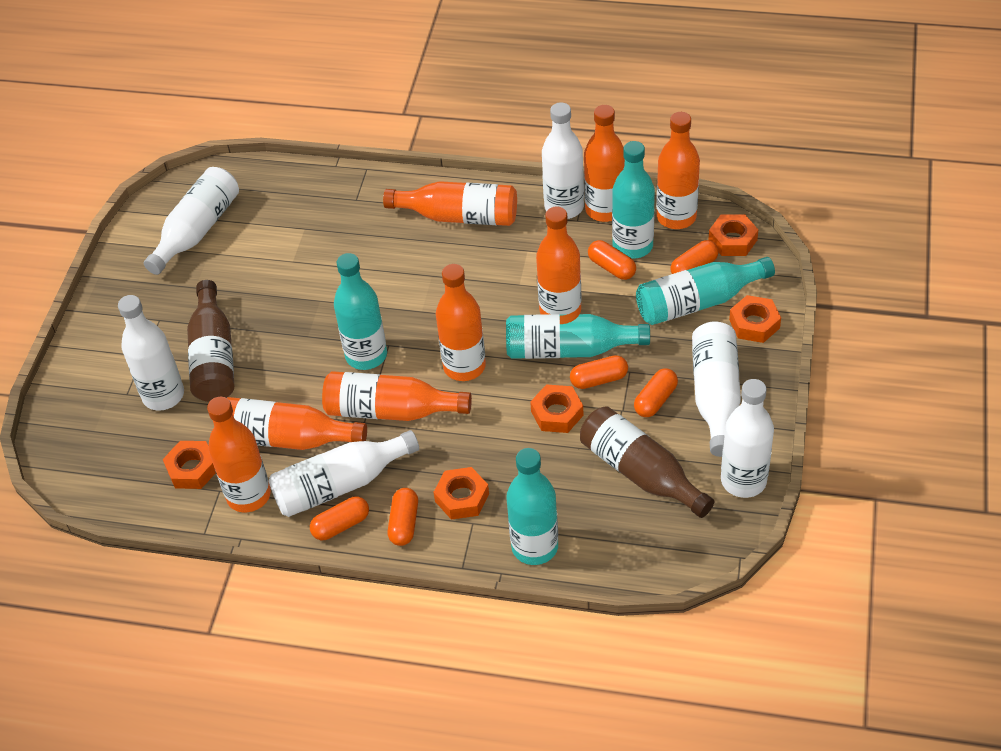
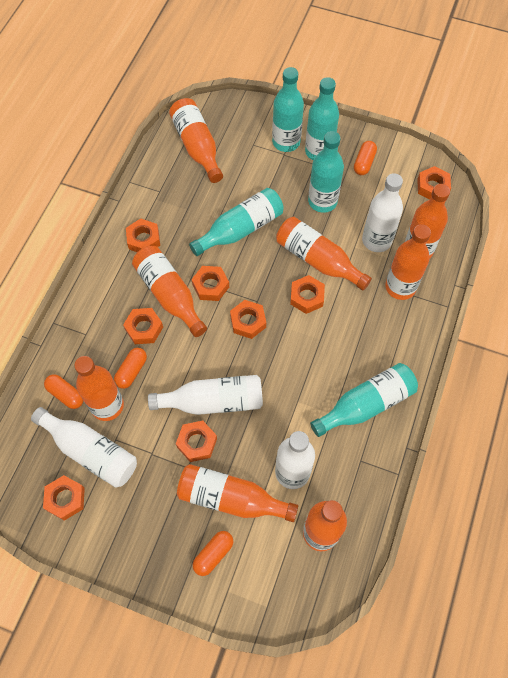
brown bottle: [187,280,234,402] [580,406,714,518] = 2 -> none = 0
orange capsule: [310,496,369,540] [388,488,418,546] [570,355,628,389] [588,240,636,280] [634,368,678,417] [670,240,718,274] = 6 -> [44,374,83,409] [114,348,147,389] [193,531,233,576] [354,141,377,175] = 4
orange nut: [163,441,216,489] [434,467,489,520] [530,385,584,433] [708,214,758,256] [729,295,781,343] = 5 -> [43,475,85,521] [123,308,163,344] [126,218,160,252] [176,420,217,462] [191,266,229,301] [230,300,266,339] [290,275,325,314] [417,166,451,200] = 8
white bottle: [118,295,184,411] [144,167,239,275] [269,430,419,517] [542,102,584,219] [692,321,741,457] [721,379,774,498] = 6 -> [31,407,137,488] [148,375,263,415] [275,431,315,489] [362,173,403,252] = 4

